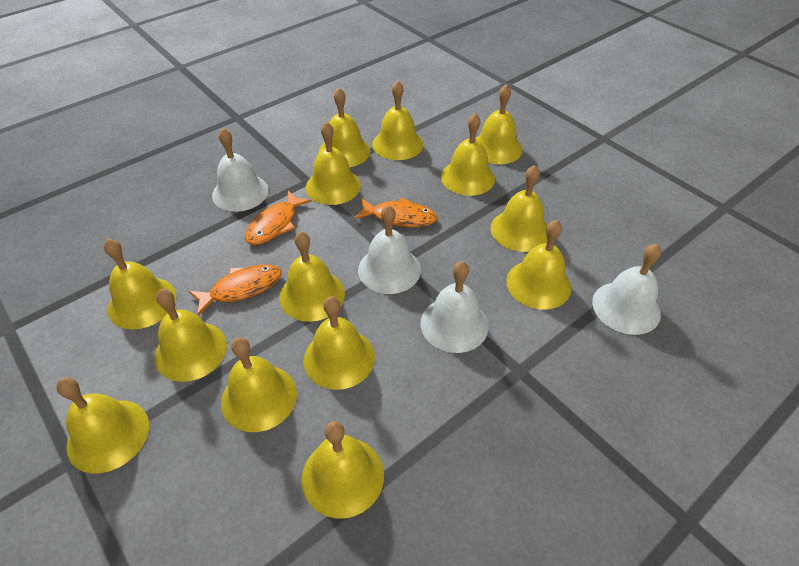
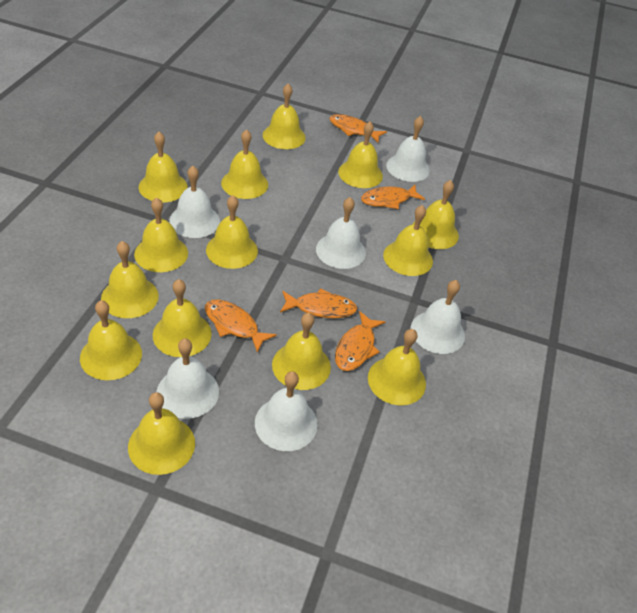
orange fish: [189,265,281,316] [245,191,312,245] [354,197,438,227] = 3 -> [205,299,277,353] [280,288,357,318] [330,114,387,142] [335,311,385,371] [361,185,425,209] = 5
white bell: [212,128,269,212] [358,205,421,294] [420,261,489,353] [592,244,661,335] = 4 -> [156,339,219,419] [169,166,220,238] [255,371,318,451] [316,197,366,269] [386,116,430,182] [411,280,465,354] = 6

